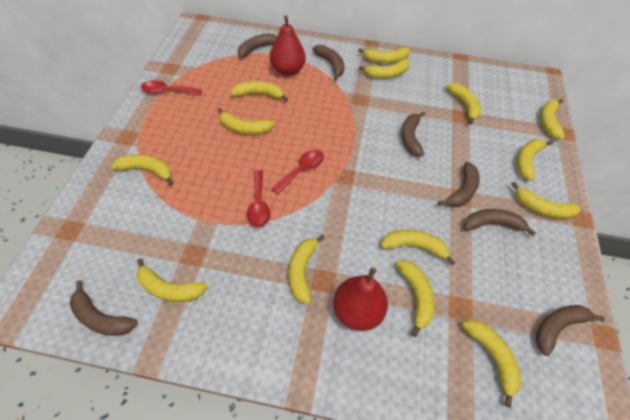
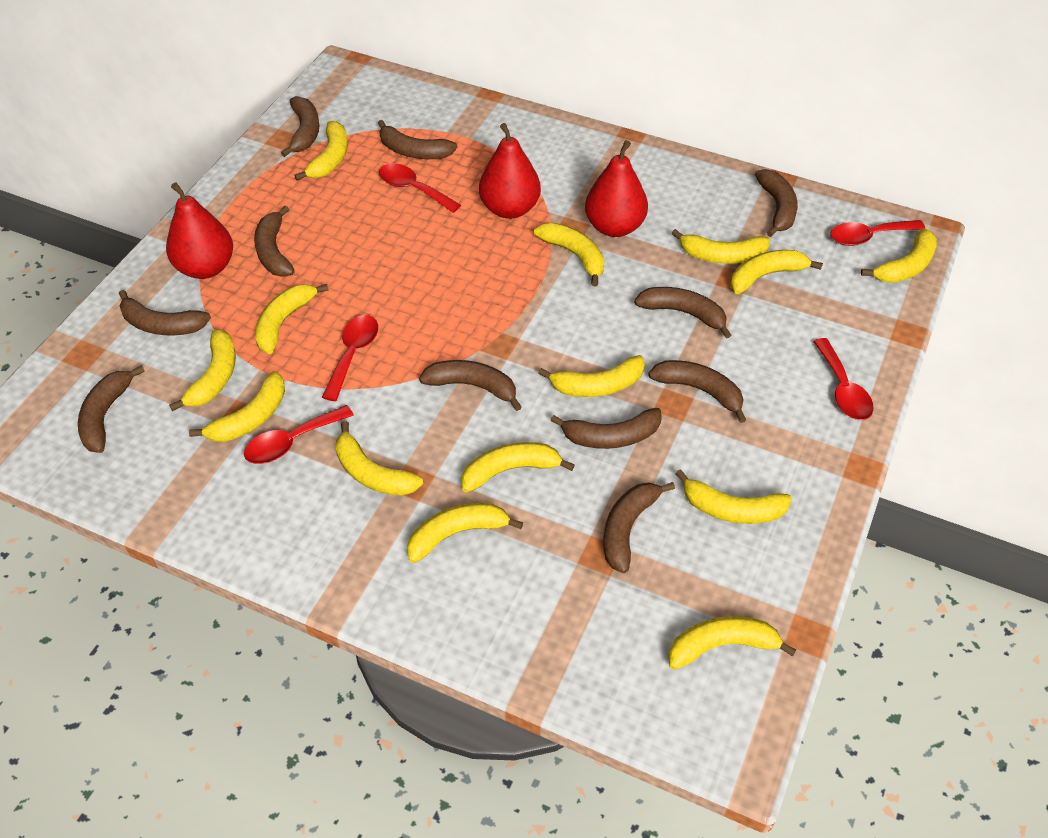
brown banana: [70,280,138,336] [238,33,277,58] [312,45,344,80] [401,111,425,157] [438,162,480,207] [464,209,536,236] [535,305,605,356] = 7 -> [78,365,145,453] [119,290,211,335] [254,206,295,277] [281,96,319,157] [378,120,458,159] [419,360,522,411] [550,408,662,449] [603,482,675,573] [634,287,731,339] [648,360,746,423] [755,169,798,237] = 11
red pear: [270,15,306,76] [333,268,388,331] = 2 -> [166,182,233,279] [479,123,541,219] [585,140,648,237] = 3
red spoon: [141,80,202,95] [247,170,270,227] [271,150,324,195] = 3 -> [244,405,354,464] [322,315,378,401] [379,163,461,213] [813,338,874,420] [830,220,925,246] = 5

